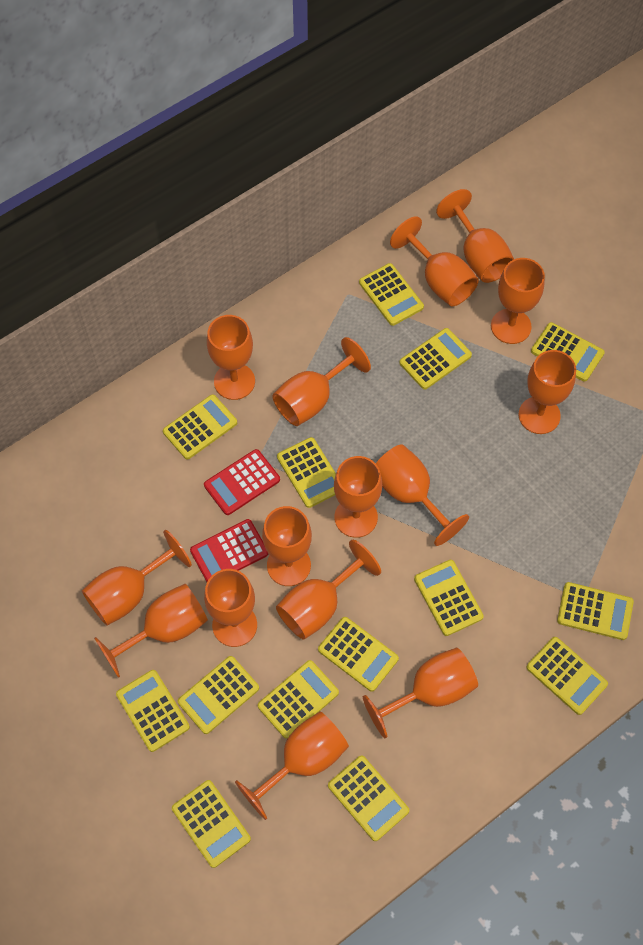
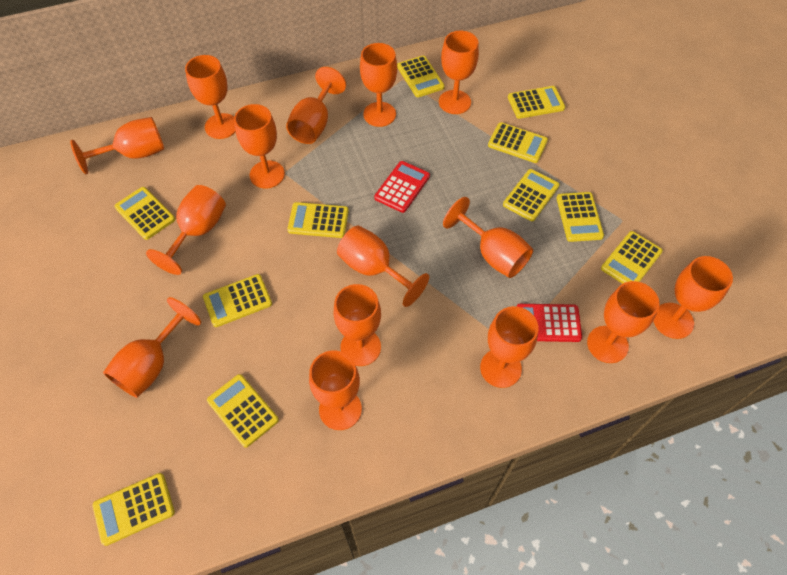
yellow calculator: [116,670,190,752] [163,394,237,459] [172,780,251,868] [178,656,259,734] [258,660,339,739] [277,437,336,508] [318,617,399,692] [328,755,409,841] [359,263,424,326] [400,328,472,390] [414,560,484,636] [526,637,608,715] [531,322,605,382] [557,582,634,640] = 14 -> [92,473,175,546] [114,187,175,240] [203,274,272,327] [207,374,279,448] [287,202,349,238] [397,55,445,97] [488,122,548,163] [503,169,559,221] [508,86,565,119] [556,192,604,242] [601,231,663,284] = 11

